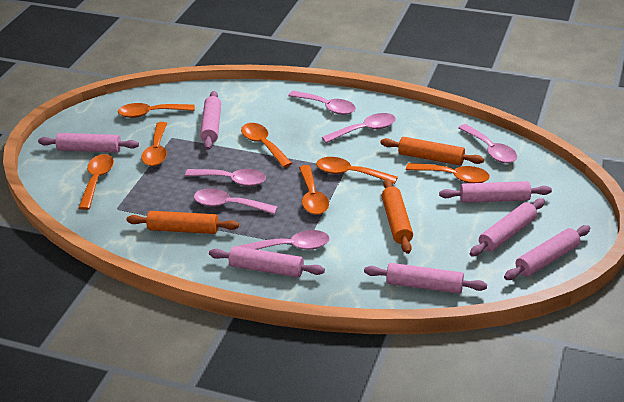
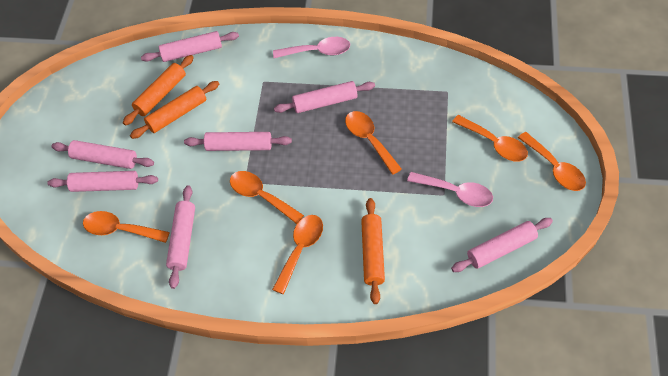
orange spoon: [79,154,114,210] [118,103,195,118] [141,122,167,166] [241,123,292,168] [299,165,329,215] [316,157,398,184] [406,163,490,183] = 7 -> [83,211,170,243] [230,171,304,224] [272,215,323,294] [345,111,402,175] [452,115,528,162] [518,132,586,191] = 6
pink spoon: [185,169,266,186] [194,188,278,214] [239,230,330,250] [288,91,356,115] [322,113,396,143] [458,124,517,163] = 6 -> [273,37,350,58] [407,172,493,207] = 2

